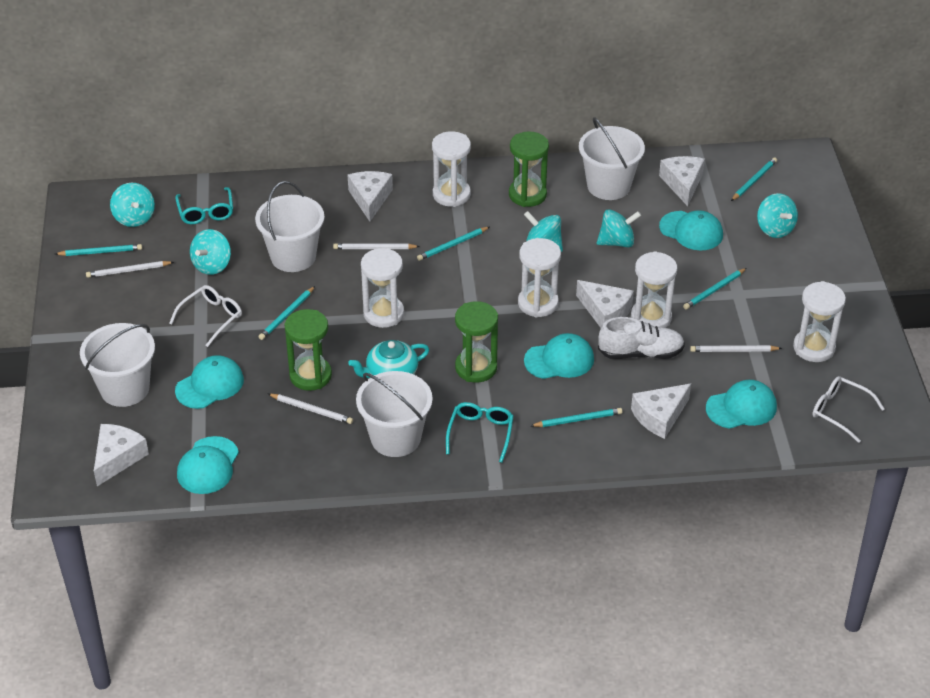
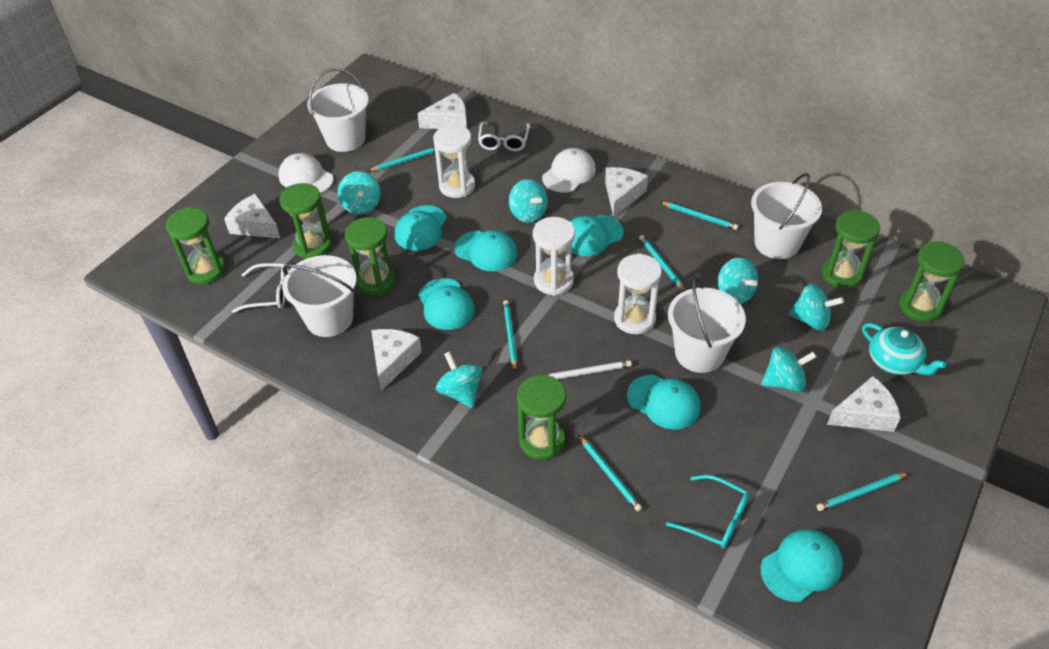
green hourglass: [285,309,332,391] [455,301,498,383] [509,131,549,207] = 3 -> [166,207,226,284] [279,183,332,259] [345,217,396,295] [517,375,566,460] [822,210,880,289] [899,241,965,322] = 6
turquoise cap: [175,355,244,409] [177,436,239,494] [524,333,594,379] [659,210,723,250] [706,380,777,429] = 5 -> [395,205,447,251] [419,278,475,330] [454,230,518,271] [570,215,624,256] [627,375,701,430] [761,529,843,602] = 6
turquoise glasses: [175,187,233,224] [446,402,514,463] = 2 -> [666,475,749,548] = 1
turquoise spinning top: [110,183,155,227] [190,229,231,275] [524,211,563,252] [597,209,641,247] [757,193,798,238] = 5 -> [337,171,381,214] [436,351,483,408] [509,179,548,223] [718,257,758,304] [761,347,817,392] [788,284,844,331] = 6
white cap: none = 0 -> [278,153,334,193] [542,148,596,193] = 2
white hourglass: [361,248,404,328] [432,131,471,207] [518,238,561,318] [631,251,677,328] [793,281,846,362] = 5 -> [433,125,475,198] [533,217,575,296] [614,253,662,334] = 3
white pencil: [86,261,174,278] [268,394,353,424] [333,243,420,249] [690,345,782,352] = 4 -> [548,360,632,379] = 1
white shoe: [598,317,685,359] = 1 -> none = 0

